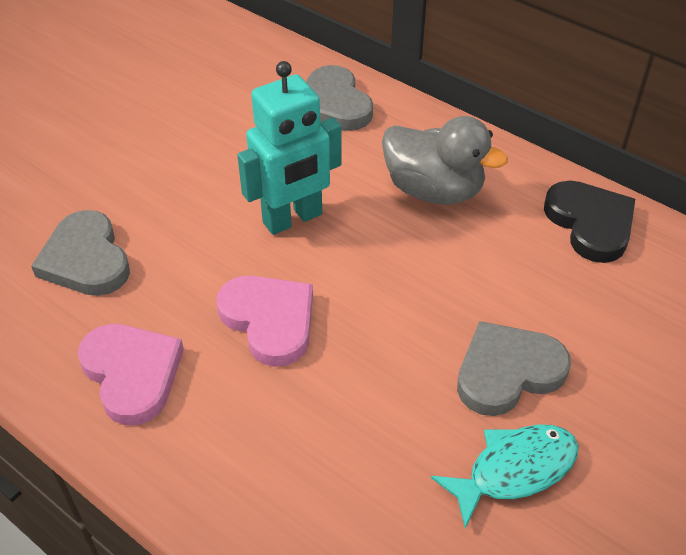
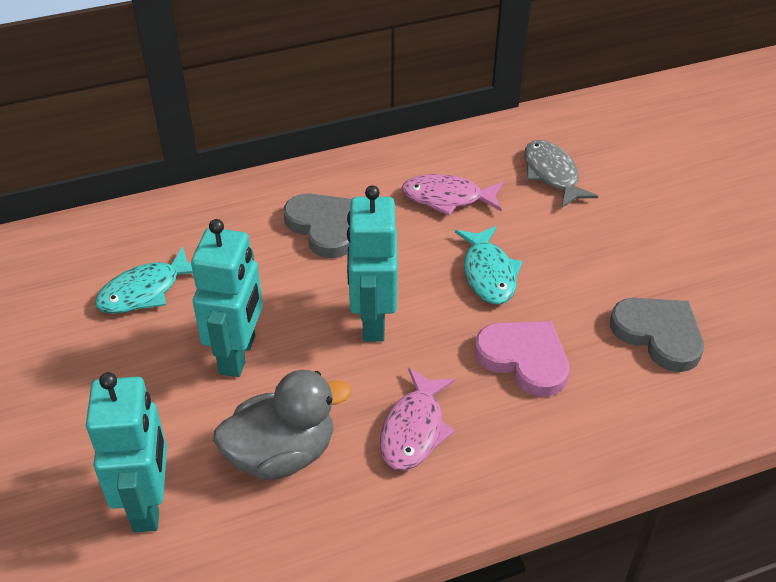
black heart: [544,181,635,263] = 1 -> none = 0
grey fish: none = 0 -> [524,140,598,208] = 1
grey heart: [31,210,130,296] [306,65,373,131] [457,321,571,416] = 3 -> [284,194,352,258] [610,298,704,372] = 2
pink fish: none = 0 -> [380,368,455,470] [401,174,503,216] = 2
pink heart: [78,324,184,425] [217,275,313,367] = 2 -> [475,321,570,397] = 1
turquoise fish: [431,425,579,529] = 1 -> [95,246,193,314] [455,226,523,305] = 2
turquoise robot: [237,61,341,235] = 1 -> [86,372,167,533] [191,219,263,377] [347,185,398,342] = 3

